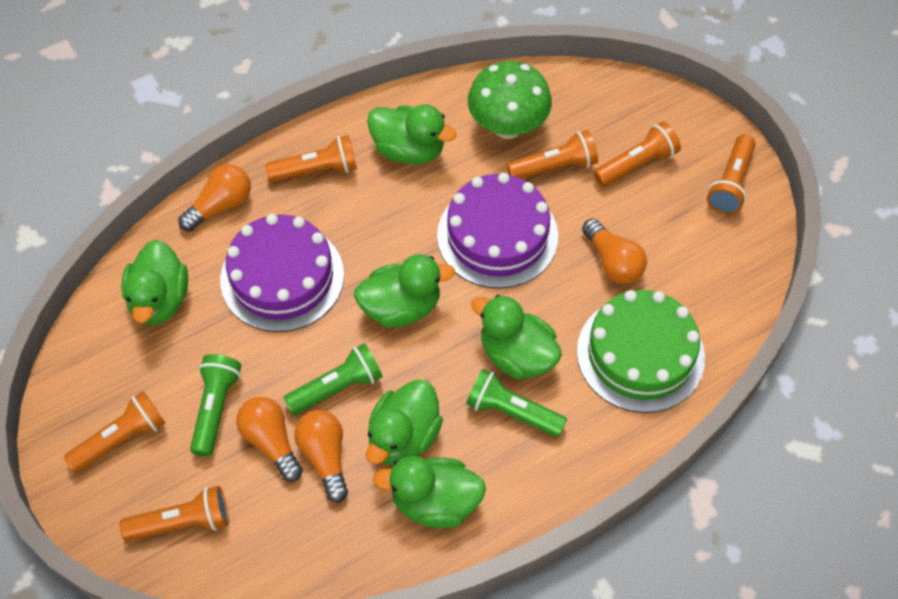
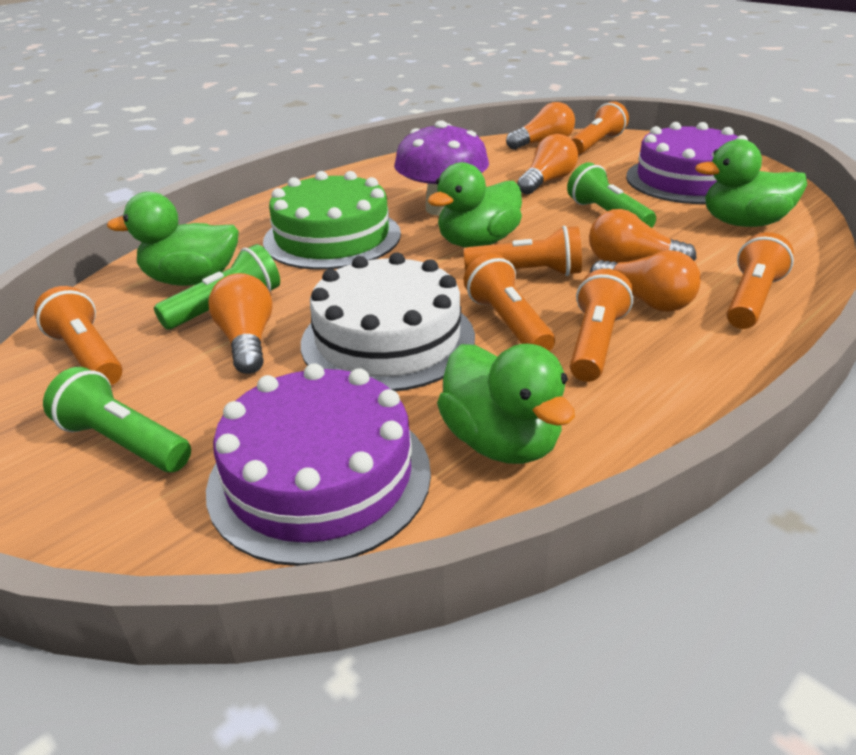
green duck: [121,240,188,325] [354,254,455,327] [366,380,443,466] [367,104,457,164] [373,456,486,528] [471,295,562,379] = 6 -> [107,192,239,286] [427,162,522,248] [437,344,575,464] [695,139,807,227] = 4
green mushroom: [468,61,552,139] = 1 -> none = 0
orange light bulb: [178,164,251,231] [236,397,303,482] [294,410,348,503] [582,219,647,284] = 4 -> [209,273,273,374] [506,102,575,150] [517,134,578,194] [589,209,696,263] [590,250,701,312] = 5
purple mushroom: none = 0 -> [394,120,489,216] = 1
white cake: none = 0 -> [301,253,475,391] = 1

